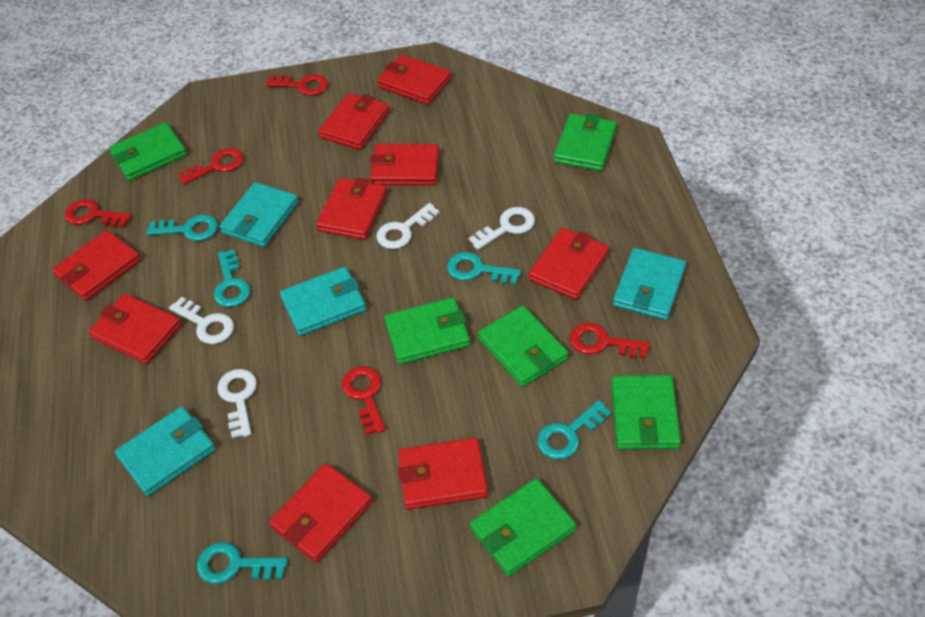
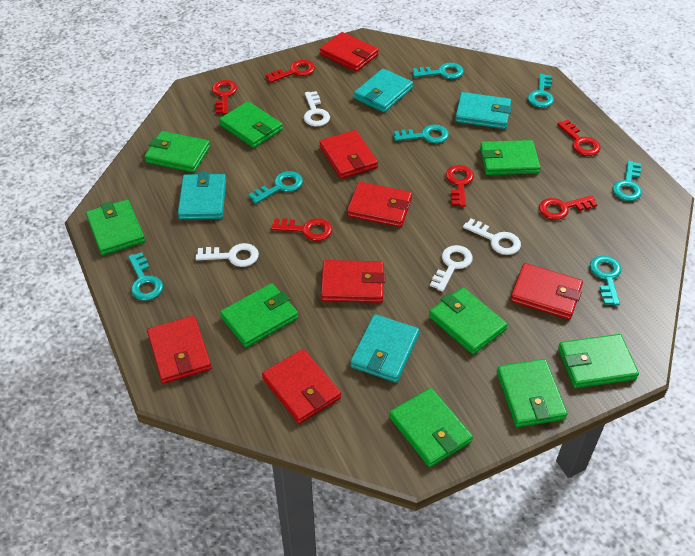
green wallet: [109,122,187,181] [384,298,470,364] [470,478,576,577] [478,305,568,387] [554,113,617,171] [611,375,681,449] = 6 -> [86,199,145,255] [144,131,210,173] [219,101,283,148] [220,283,298,348] [389,388,473,467] [429,287,508,354] [480,140,541,175] [497,359,568,427] [558,334,639,388] = 9
red key: [64,199,132,227] [178,148,243,185] [266,74,328,96] [342,366,386,435] [570,322,650,358] = 5 -> [212,80,237,114] [266,60,315,83] [271,218,332,241] [446,165,474,207] [539,195,598,220] [557,120,600,156] = 6
red wallet: [52,230,141,301] [89,293,182,364] [269,463,373,563] [316,177,387,240] [318,93,390,150] [370,144,439,186] [377,54,452,105] [398,437,488,510] [529,228,609,300] = 9 -> [147,316,212,384] [262,349,341,424] [319,130,378,179] [320,32,379,72] [321,260,385,303] [347,182,412,227] [510,263,583,319] = 7
turquoise key: [146,214,218,241] [197,542,288,584] [214,250,251,307] [447,252,521,284] [537,400,611,460] = 5 -> [128,252,163,300] [249,171,303,204] [394,124,449,143] [413,63,464,79] [528,74,554,108] [590,255,621,306] [613,160,642,201] = 7

